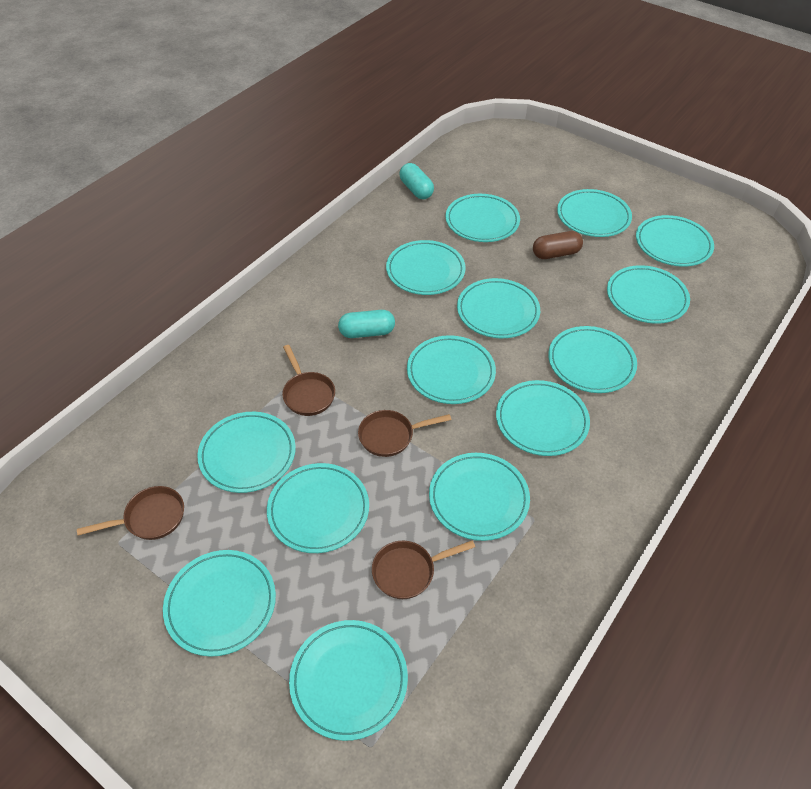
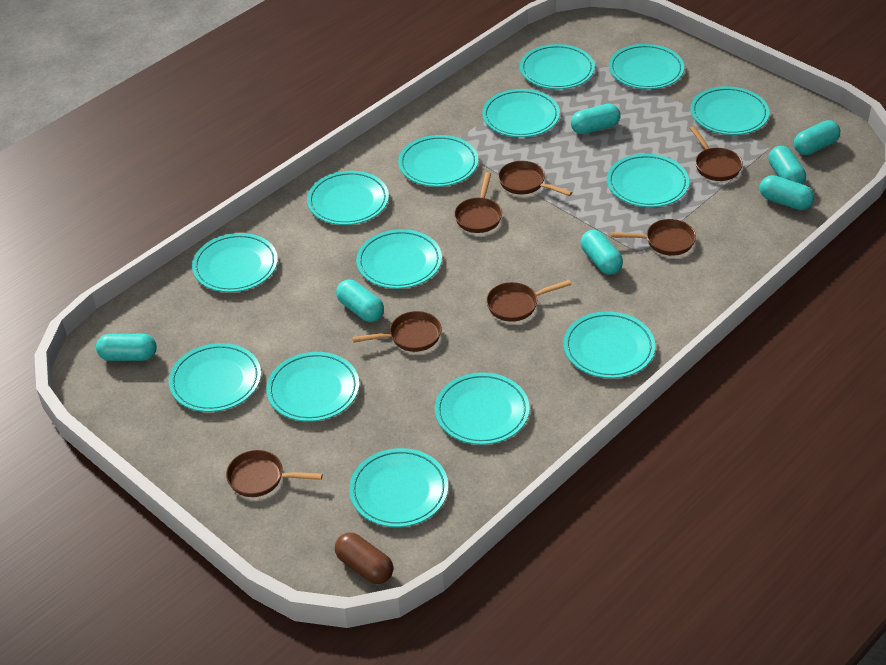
brown pan: [77,486,184,540] [282,345,335,416] [358,410,451,457] [372,540,475,599] = 4 -> [226,450,323,497] [352,311,442,352] [454,172,502,233] [486,280,572,322] [498,161,572,196] [611,219,696,256] [690,126,743,181] = 7
turquoise capsule: [338,310,395,338] [399,163,434,199] = 2 -> [96,334,157,361] [336,280,384,322] [571,104,620,134] [580,230,623,274] [760,175,814,210] [768,146,806,184] [794,120,840,155] = 7

